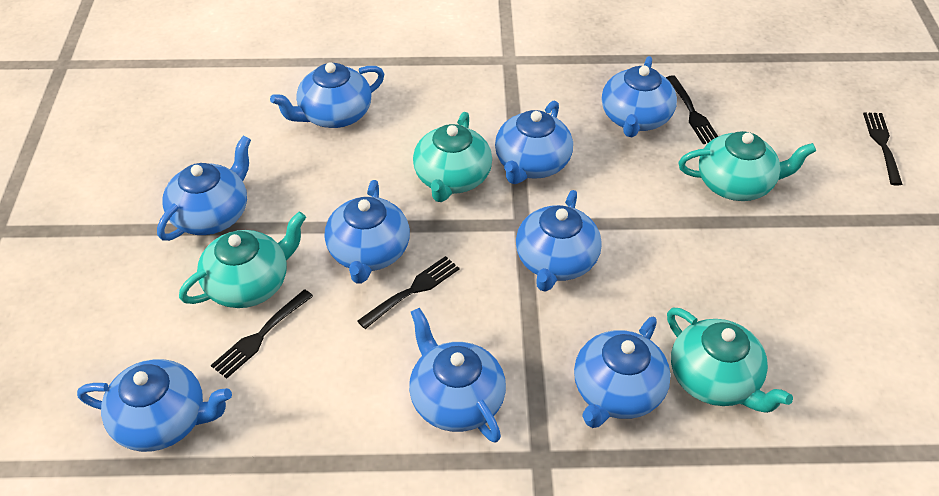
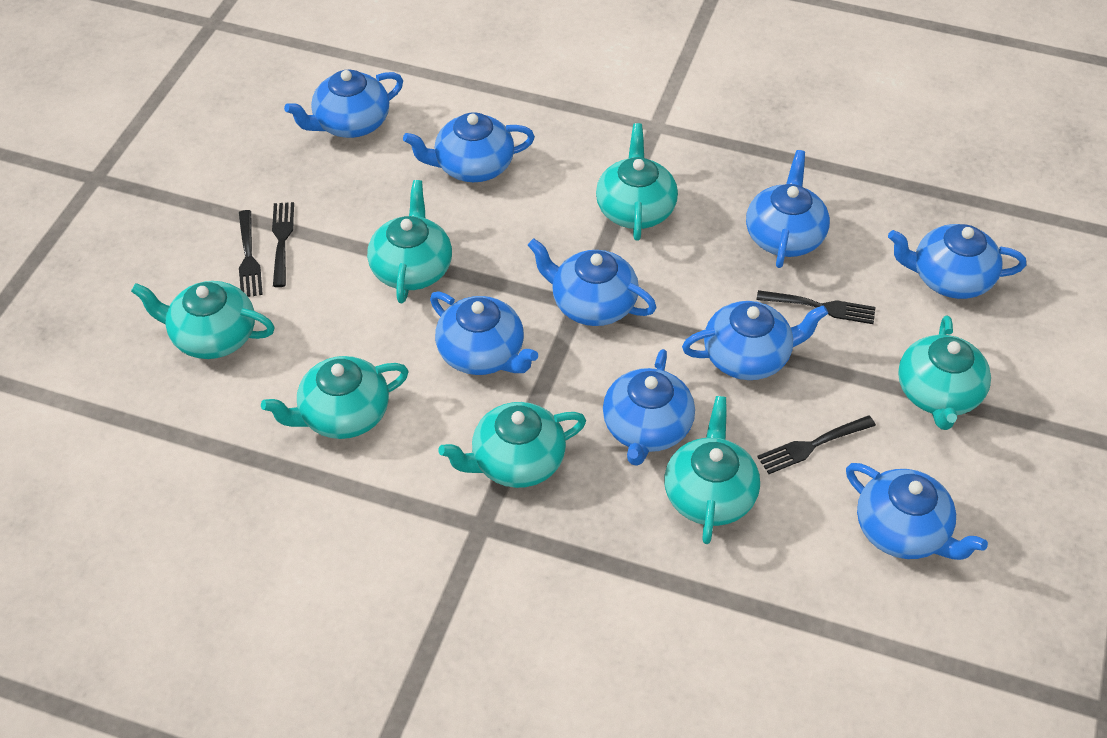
turquoise teapot: [179,211,306,308] [413,112,492,202] [667,308,793,413] [678,131,816,201] = 4 -> [131,281,275,359] [261,356,409,439] [367,180,452,303] [439,402,586,488] [596,123,678,241] [664,396,760,544] [898,315,991,430] = 7

